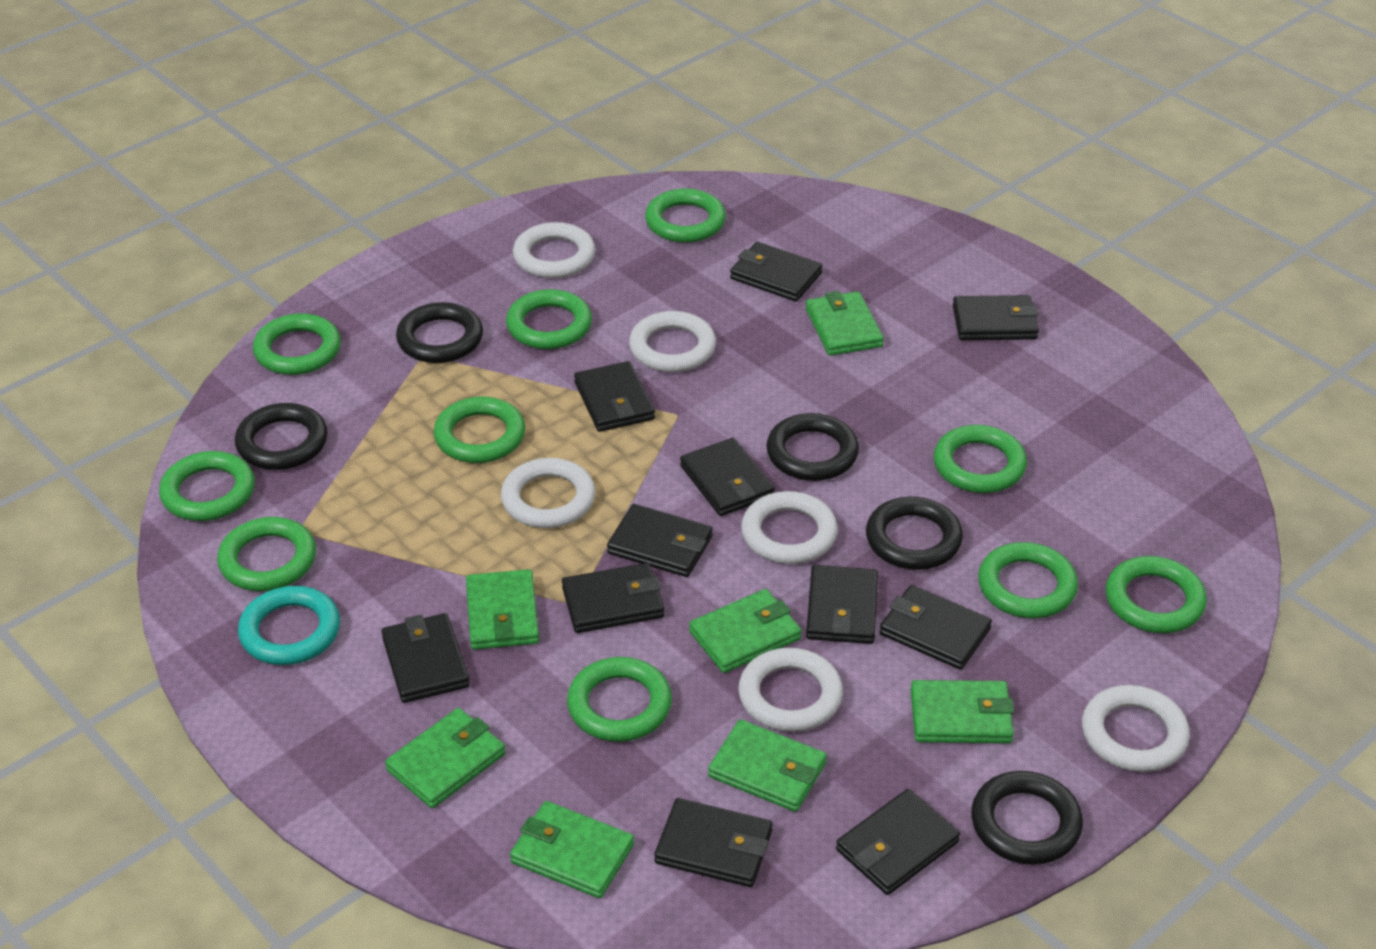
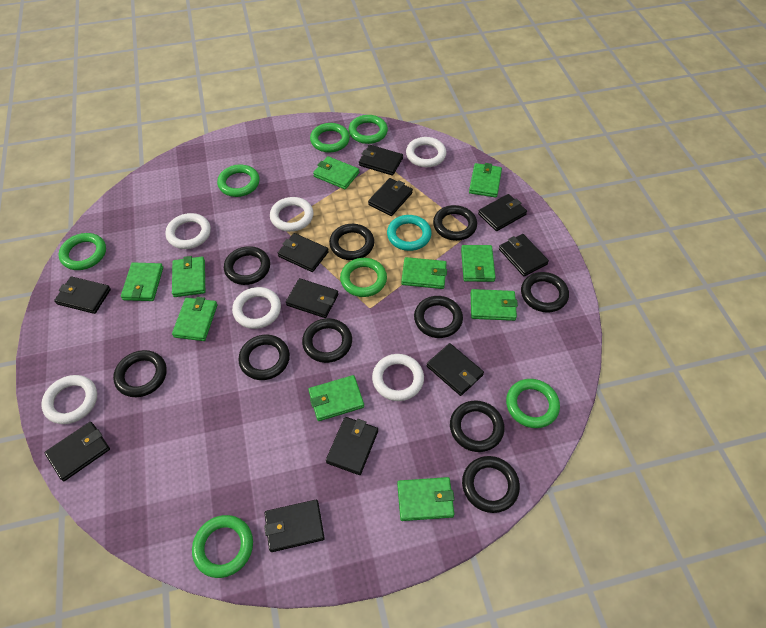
black ring: [235,403,327,470] [396,302,483,363] [766,413,859,481] [866,497,963,570] [971,771,1083,865] = 5 -> [113,350,167,397] [224,246,270,285] [238,335,290,380] [302,318,352,363] [329,224,374,260] [414,296,463,338] [433,205,477,241] [450,400,504,452] [462,456,520,513] [521,272,569,313] = 10
green ring: [159,451,255,521] [217,517,316,591] [253,313,341,375] [434,397,525,463] [506,289,592,349] [567,657,672,742] [645,188,726,243] [934,425,1027,493] [978,542,1078,619] [1106,556,1207,633] = 10 -> [58,233,106,270] [192,515,253,578] [217,165,260,197] [310,123,350,152] [340,258,387,297] [348,115,388,144] [506,379,560,428] = 7
green wallet: [385,708,506,808] [466,569,539,650] [510,801,634,898] [689,589,802,673] [708,719,827,812] [806,291,884,356] [911,680,1014,743] = 7 -> [121,262,163,301] [172,256,205,297] [172,297,218,341] [308,375,364,421] [313,156,359,190] [397,477,454,521] [401,257,447,289] [461,245,496,282] [469,163,502,198] [471,289,518,321] = 10

